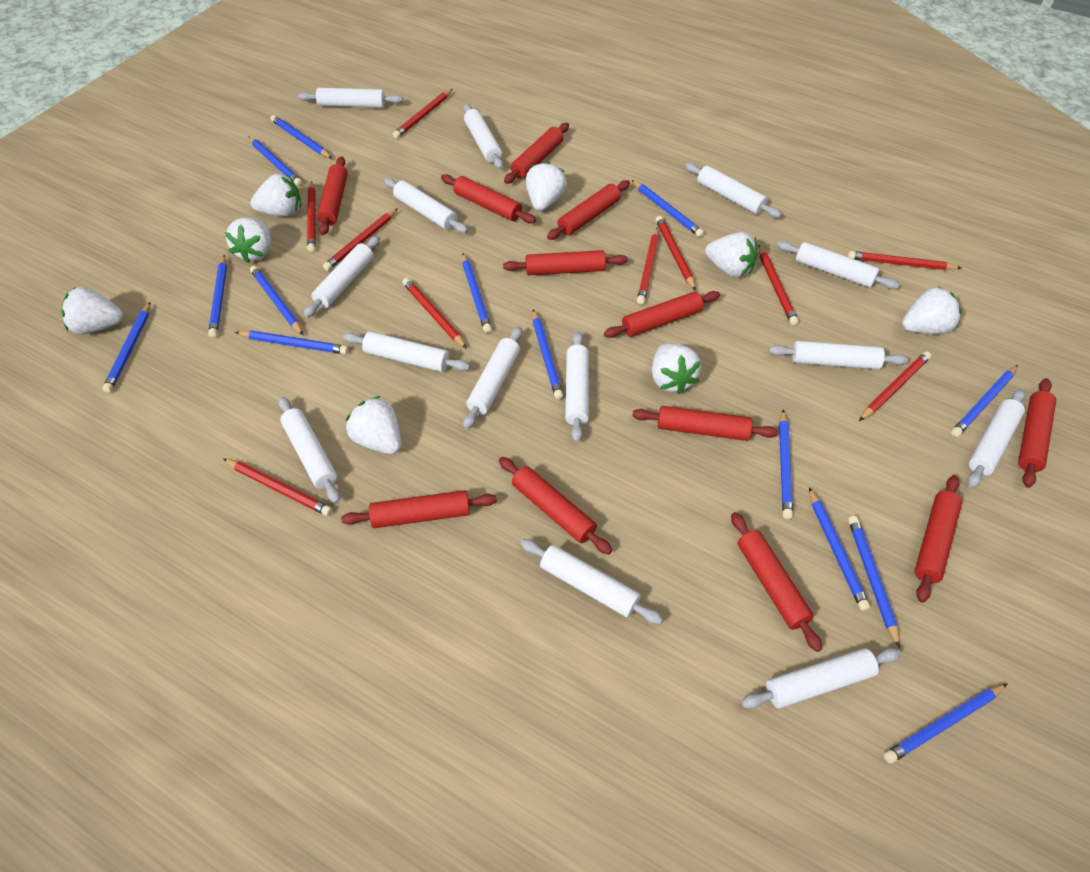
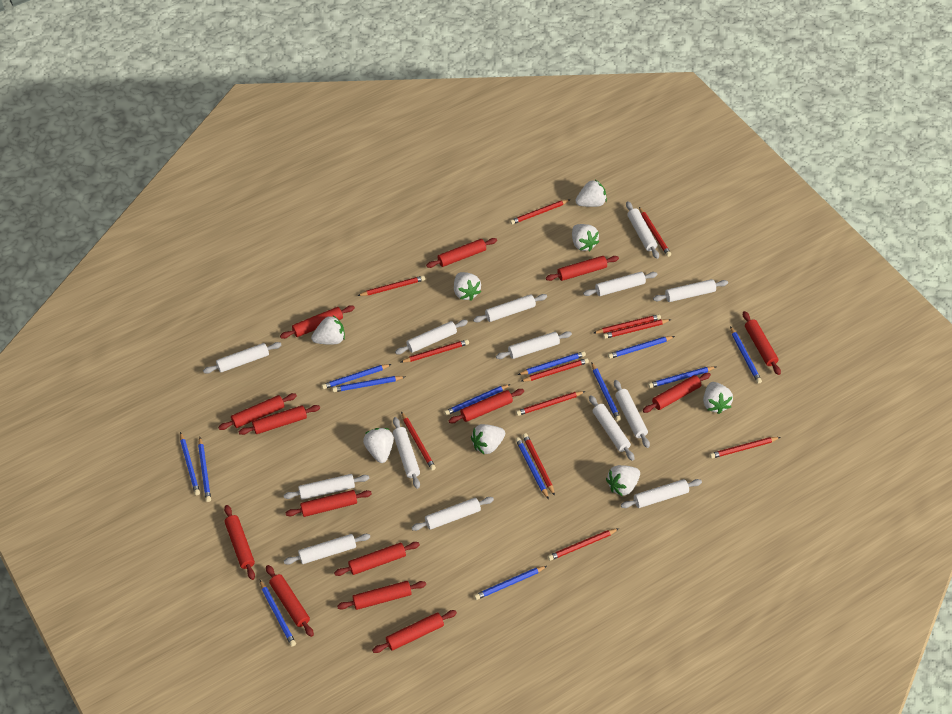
blue pencil: [102,302,151,393] [208,255,227,338] [235,330,348,354] [248,136,302,186] [250,266,303,335] [271,115,332,159] [462,253,492,333] [532,309,563,399] [632,180,704,237] [779,410,793,519] [809,488,870,611] [848,516,900,648] [883,683,1008,764] [951,365,1018,437] = 14 -> [180,432,200,495] [198,437,211,502] [260,580,296,647] [322,364,392,389] [332,376,405,392] [444,384,511,416] [474,566,547,600] [515,437,549,499] [518,351,586,375] [591,362,621,421] [608,336,675,359] [648,366,716,388] [730,326,762,384] = 13
red pencil: [223,458,332,516] [307,181,316,252] [323,208,398,271] [393,89,453,138] [402,278,467,349] [637,227,659,304] [656,216,696,291] [758,245,798,325] [848,251,962,270] [859,351,931,421] = 10 -> [357,276,425,296] [401,339,469,362] [401,412,436,470] [510,199,571,225] [516,391,585,416] [520,358,589,382] [522,433,555,496] [548,528,619,561] [594,314,661,334] [603,319,671,339] [639,207,671,257] [710,437,780,459] = 12
red rolling pin: [317,156,348,235] [341,490,497,528] [441,174,536,224] [499,457,612,554] [503,250,628,275] [504,123,569,184] [547,180,630,240] [604,291,720,338] [632,406,778,441] [731,512,822,652] [914,475,962,603] [1018,378,1056,488] = 12 -> [218,393,297,430] [224,505,255,580] [238,405,320,435] [266,565,314,637] [280,305,355,339] [286,490,372,517] [334,542,420,576] [337,581,426,610] [372,610,457,653] [426,238,497,268] [448,389,524,423] [546,256,619,281] [643,373,711,413] [743,311,781,375] = 14

